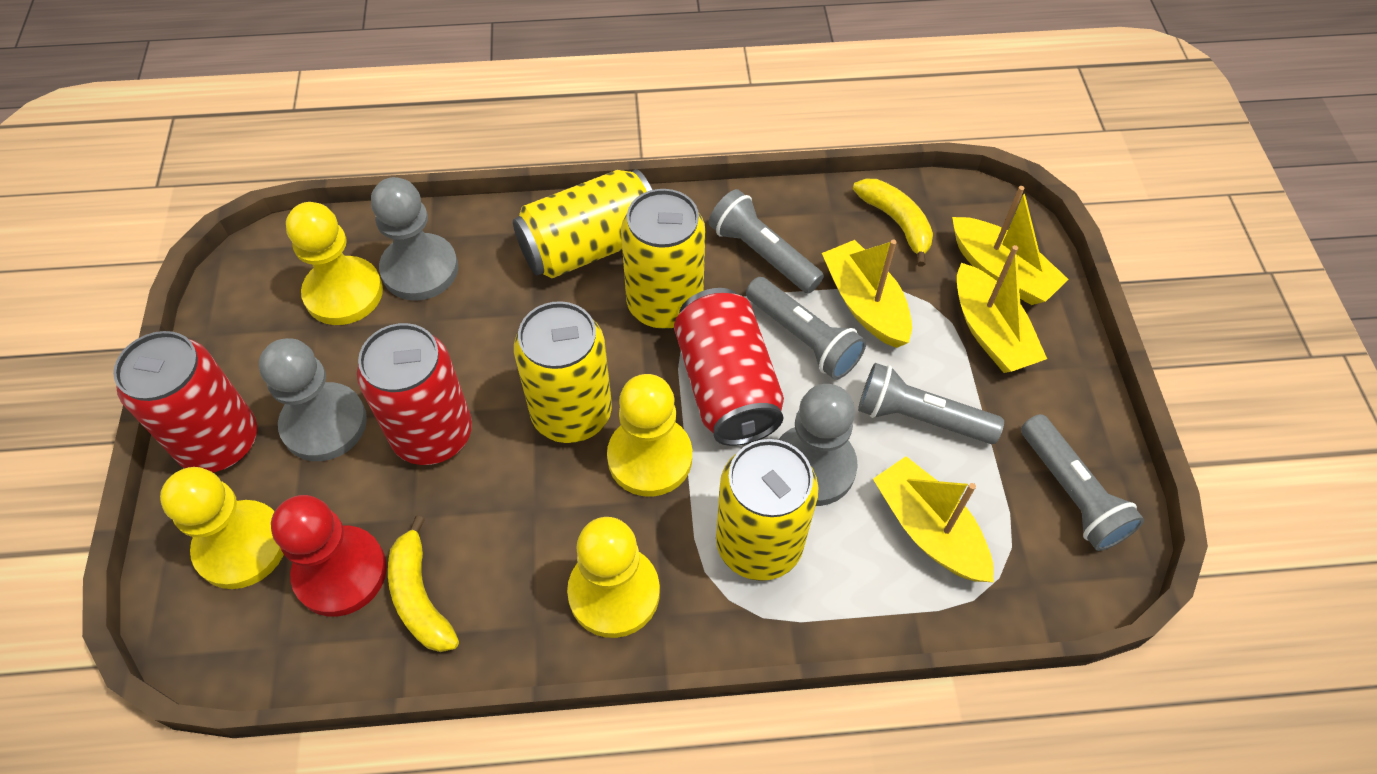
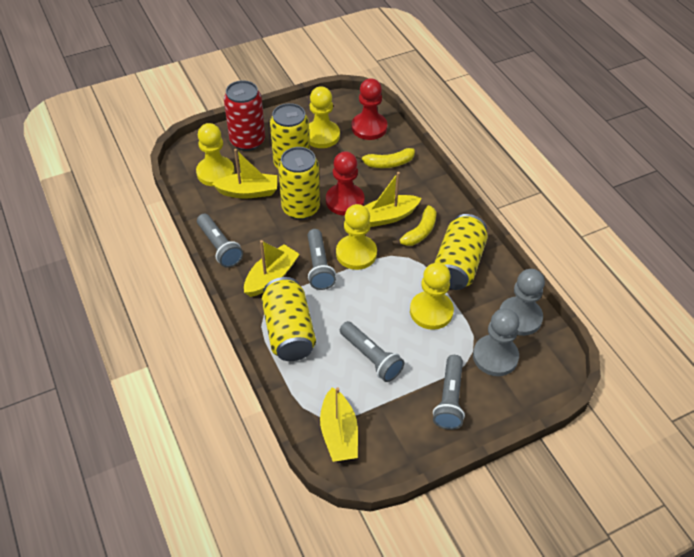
grey pawn: [259,338,367,461] [371,177,458,301] [778,384,858,506] = 3 -> [473,308,519,376] [500,269,545,336] = 2
red can: [113,331,257,472] [357,323,472,465] [674,288,784,446] = 3 -> [224,80,265,151] = 1
red pawn: [271,495,387,616] = 1 -> [326,151,365,215] [352,78,387,140] = 2

